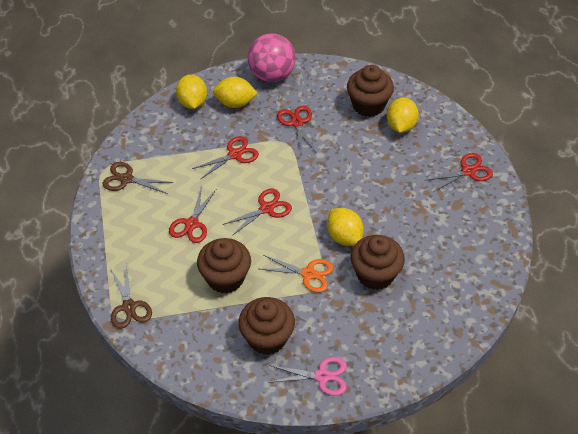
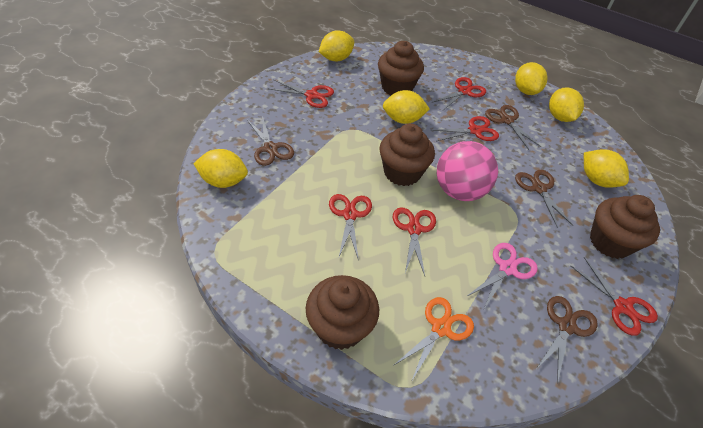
brown scissors: [103,162,173,194] [111,263,152,329] = 2 -> [247,116,294,166] [485,105,541,150] [515,170,574,228] [537,296,598,384] = 4
red scissors: [169,186,216,243] [192,136,259,179] [223,189,292,236] [277,106,316,154] [425,153,493,192] = 5 -> [270,80,334,108] [329,194,372,261] [393,207,436,276] [431,116,499,141] [433,77,486,110] [571,257,658,336] = 6
yellow lemon: [176,74,207,109] [213,77,258,108] [327,208,364,246] [387,97,419,133] = 4 -> [193,149,248,188] [319,30,354,61] [383,90,430,124] [515,62,548,95] [549,87,584,122] [584,149,629,188] = 6

